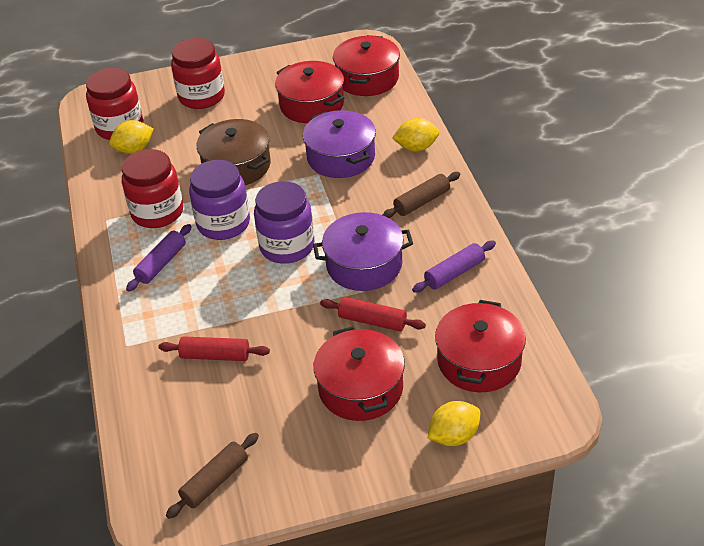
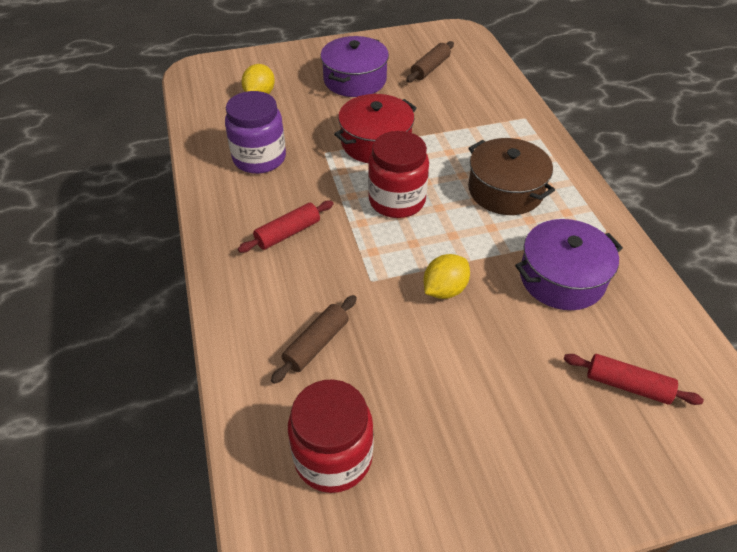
purple jar: [189,160,250,240] [254,181,314,264] = 2 -> [225,91,286,174] = 1
purple rolling pin: [126,224,192,292] [412,241,496,293] = 2 -> none = 0
red jar: [86,68,143,140] [122,149,183,228] [171,38,225,109] = 3 -> [288,379,374,493] [368,131,429,218] = 2
red pot: [275,61,345,123] [313,326,405,421] [333,35,400,96] [435,300,526,392] = 4 -> [334,94,417,163] = 1
yellow lemon: [109,120,154,154] [392,118,439,152] [428,401,481,446] = 3 -> [242,64,275,94] [423,254,470,299] = 2

